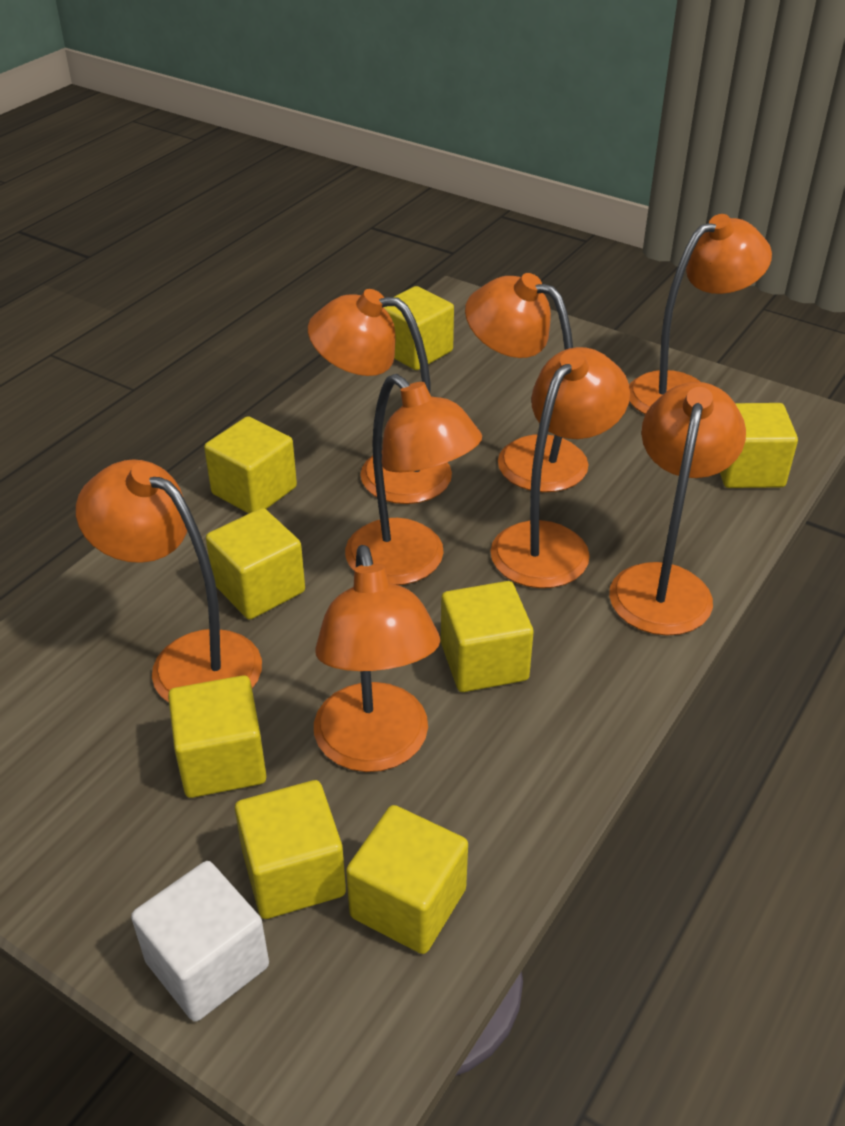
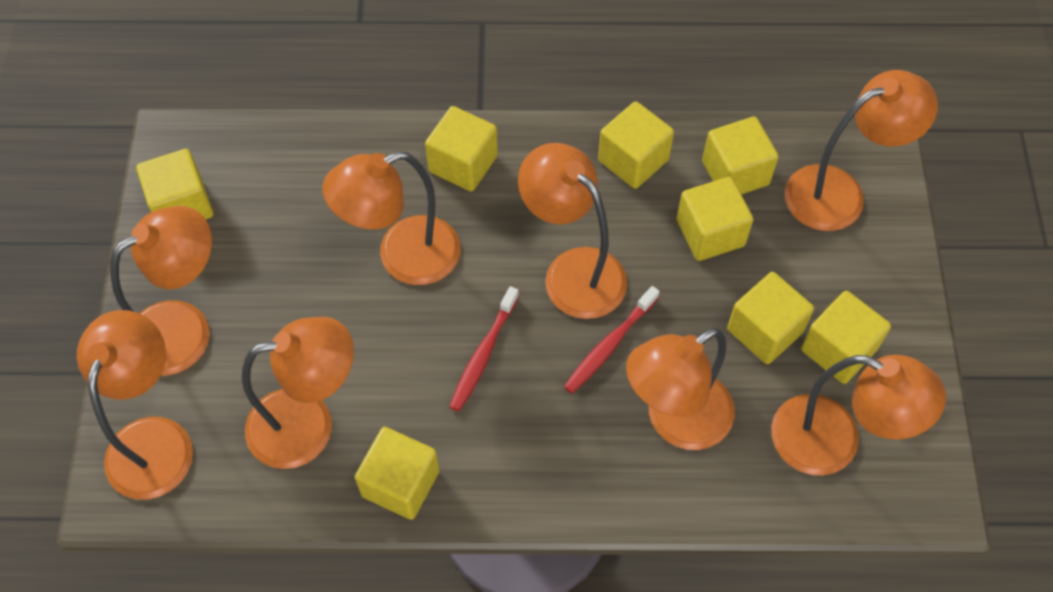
red toothbrush: none = 0 -> [449,286,519,412] [564,286,660,394] = 2
white cube: [131,861,269,1022] = 1 -> none = 0

